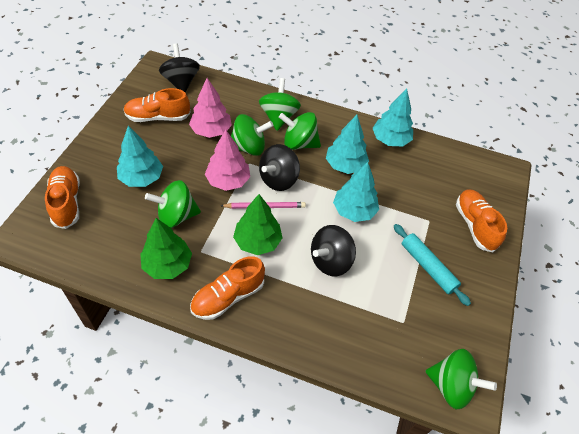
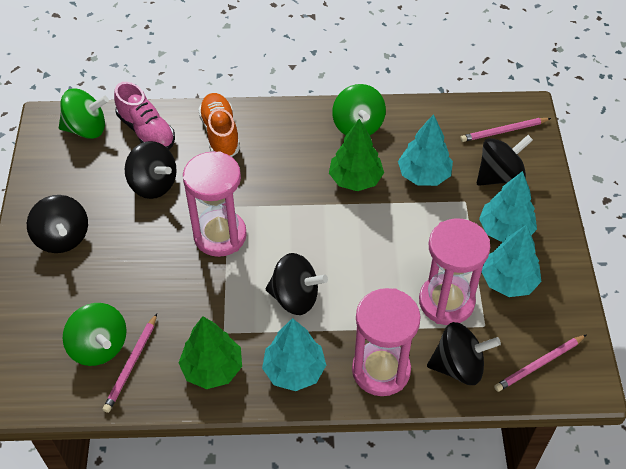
black spinning top: [159,43,200,93] [259,144,300,191] [311,225,356,276] = 3 -> [27,195,88,253] [125,141,177,199] [266,253,328,315] [427,322,501,385] [477,135,533,186] = 5
green spinning top: [145,180,201,228] [231,114,274,156] [259,78,301,131] [279,112,321,150] [426,349,497,409] = 5 -> [59,88,109,139] [63,303,127,366] [332,84,386,135] = 3
orange shoe: [45,166,80,229] [123,88,191,122] [190,256,265,320] [456,189,507,253] = 4 -> [198,93,240,157] = 1
pink hourglass: none = 0 -> [183,151,247,257] [352,288,421,396] [419,219,490,325] = 3
pink pencil: [221,202,306,209] = 1 -> [103,313,157,413] [460,118,551,142] [494,335,586,392] = 3
pink shoe: none = 0 -> [114,82,175,150] = 1
pink tree: [189,78,232,138] [205,130,250,191] = 2 -> none = 0
turquoise rolling pin: [394,224,471,306] = 1 -> none = 0

